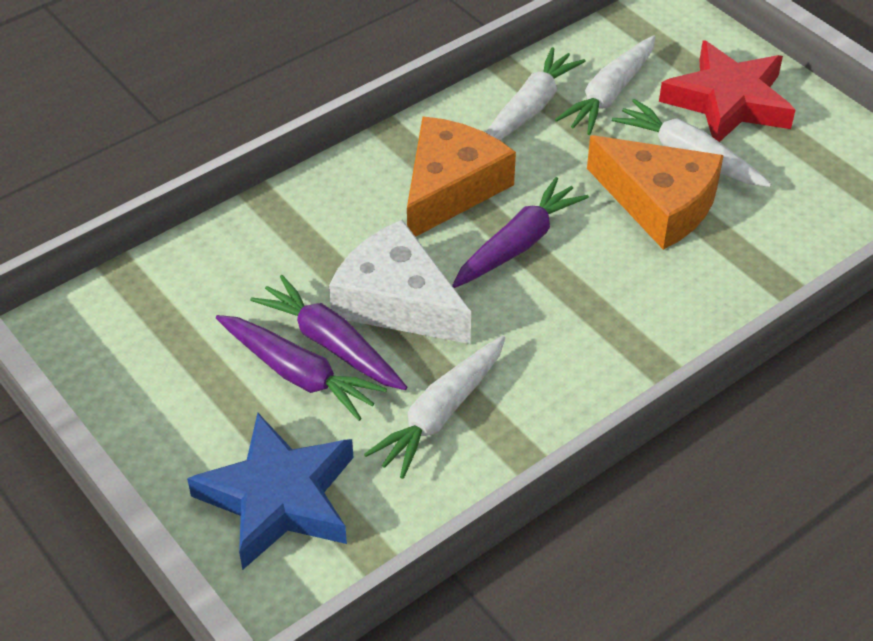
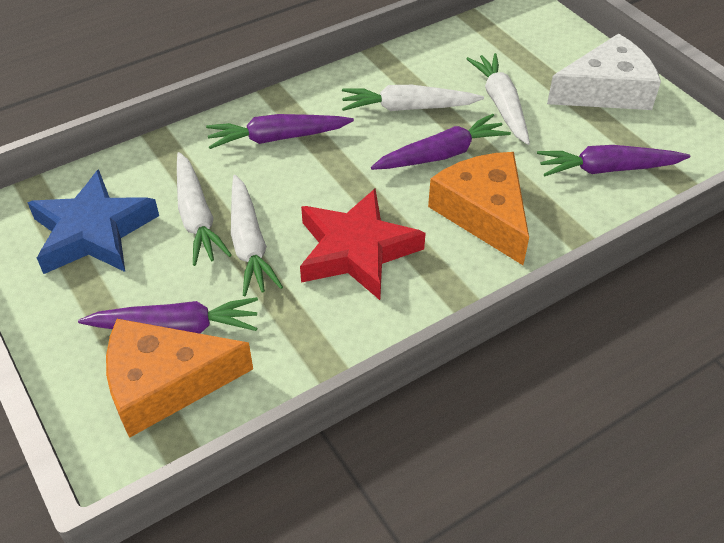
purple carrot: [216,315,387,421] [250,275,407,390] [452,177,589,288] = 3 -> [78,297,258,334] [206,114,354,149] [371,114,511,170] [537,145,690,176] = 4

